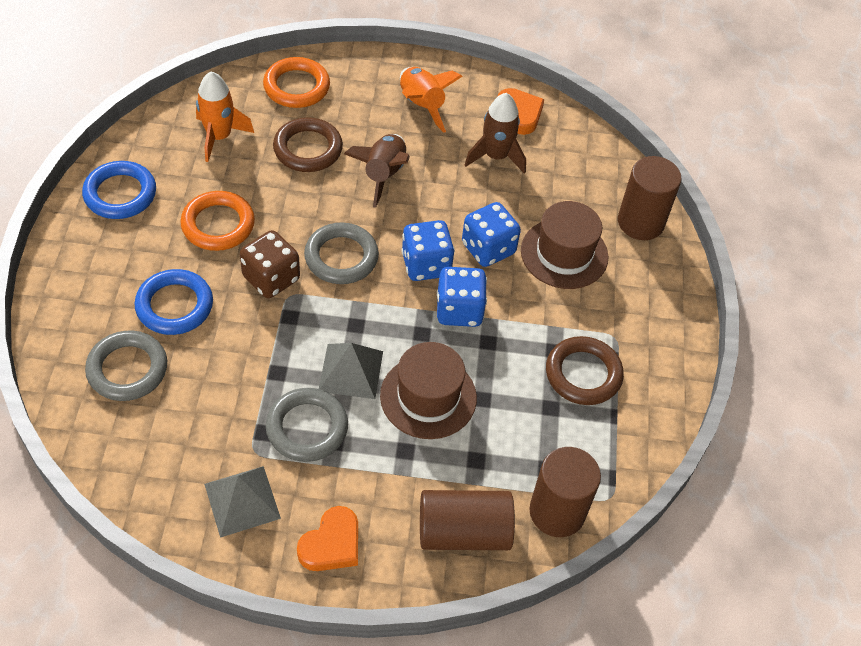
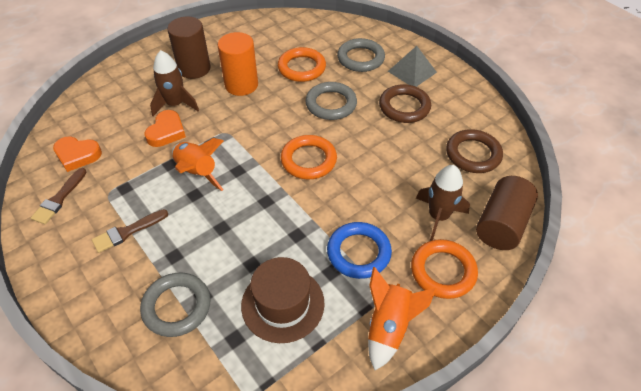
blue dice: [401,220,455,281] [437,267,487,327] [462,202,521,267] = 3 -> none = 0
blue ring: [82,161,156,219] [134,269,213,335] = 2 -> [327,222,392,279] = 1
brown brush: none = 0 -> [31,168,87,224] [92,209,168,253] = 2
brown cylinder: [420,490,515,550] [529,447,601,537] [618,156,682,240] = 3 -> [167,17,211,79] [476,176,538,250] = 2
brown dice: [240,230,300,298] = 1 -> none = 0
brown hat: [380,342,477,439] [521,201,608,289] = 2 -> [241,257,325,343] = 1
grey pyramid: [204,466,281,538] [319,343,383,399] = 2 -> [388,46,437,87] = 1
orange cylinder: none = 0 -> [218,32,258,96] = 1
orange ring: [180,191,255,251] [263,57,330,108] = 2 -> [278,47,326,82] [281,135,337,179] [411,239,478,299] = 3

